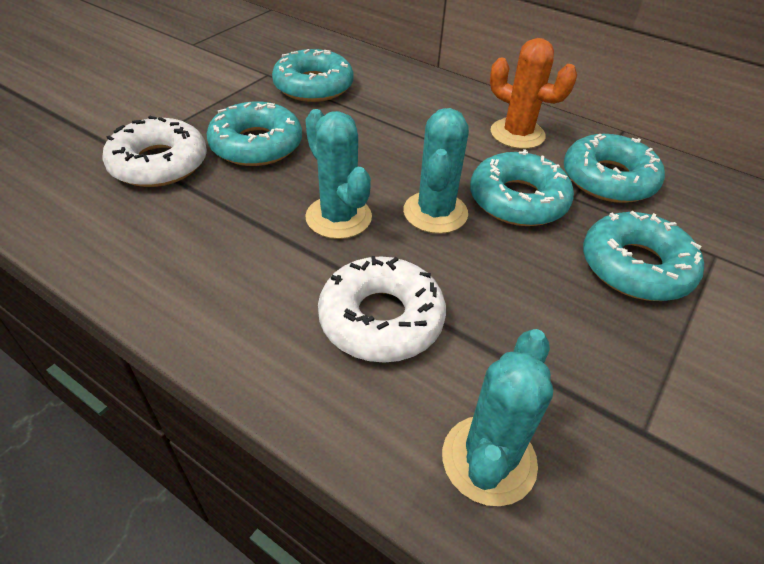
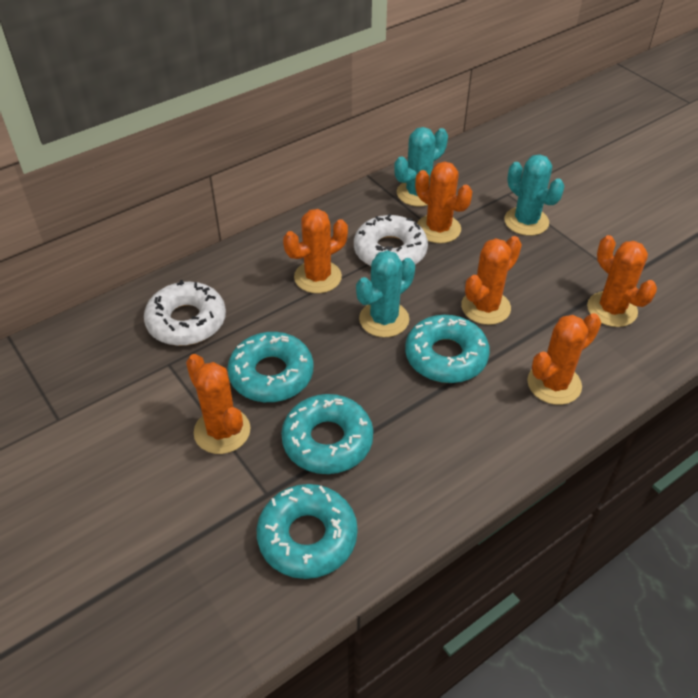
orange cactus: [490,38,577,149] = 1 -> [186,354,251,454] [283,209,348,293] [415,161,472,243] [461,236,522,325] [527,313,601,405] [587,235,657,327] = 6
turquoise donut: [207,101,302,166] [272,49,354,102] [470,149,574,226] [564,134,665,203] [583,211,704,301] = 5 -> [227,332,313,402] [257,484,358,579] [281,394,373,474] [405,315,490,383] = 4

